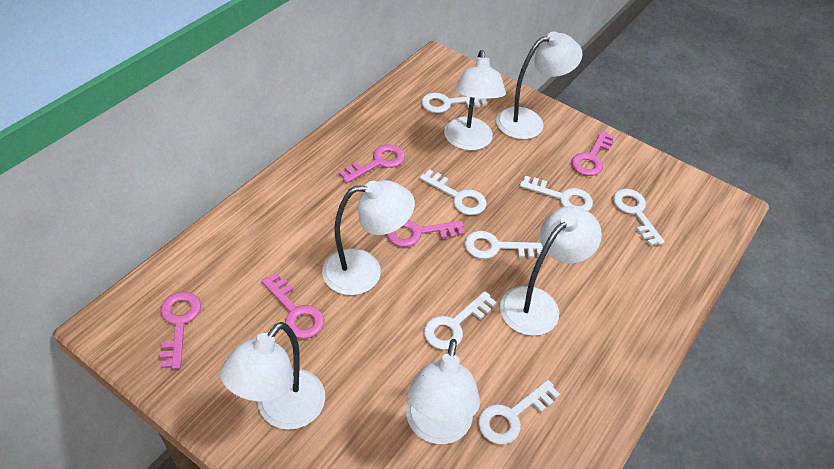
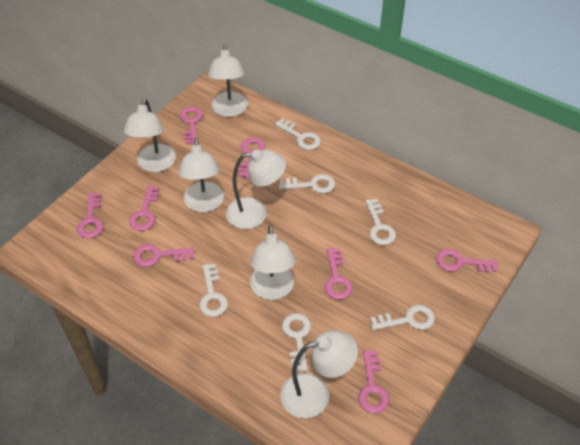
pink key: [160,291,201,369] [261,272,324,339] [339,144,405,183] [386,220,464,247] [572,131,614,176] = 5 -> [77,192,103,238] [129,186,159,231] [133,244,195,267] [180,107,203,144] [239,137,265,178] [324,248,352,300] [358,350,389,413] [436,249,498,273] = 8
white key: [420,169,486,215] [421,93,487,113] [424,291,497,350] [465,231,543,259] [478,380,560,444] [520,176,593,211] [613,189,665,246] = 7 -> [199,264,228,317] [275,118,321,150] [279,174,335,193] [282,313,311,372] [365,199,396,245] [370,305,435,330] = 6

